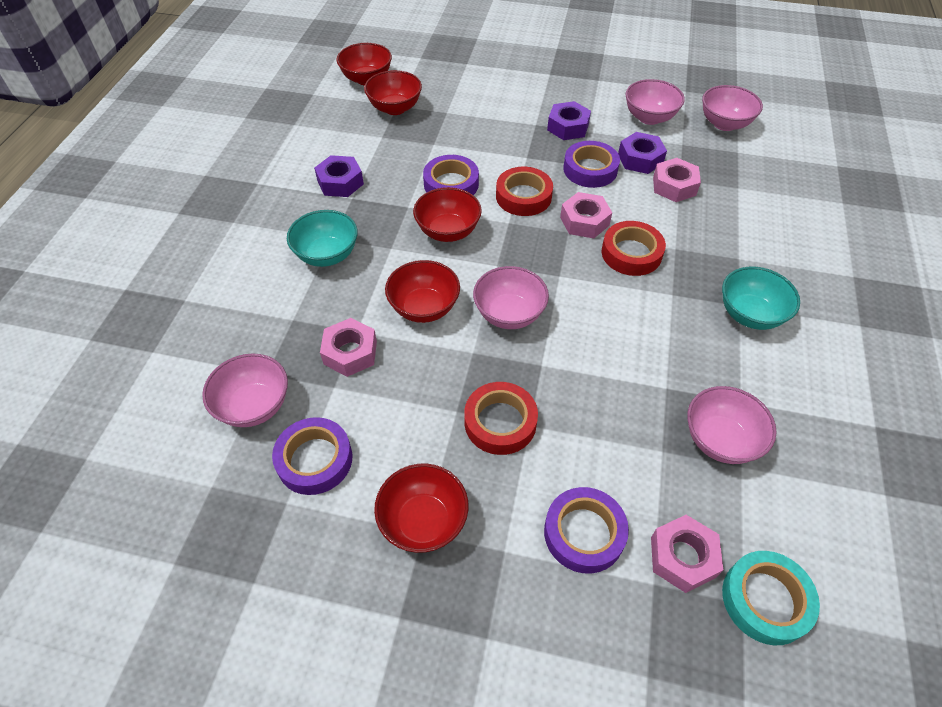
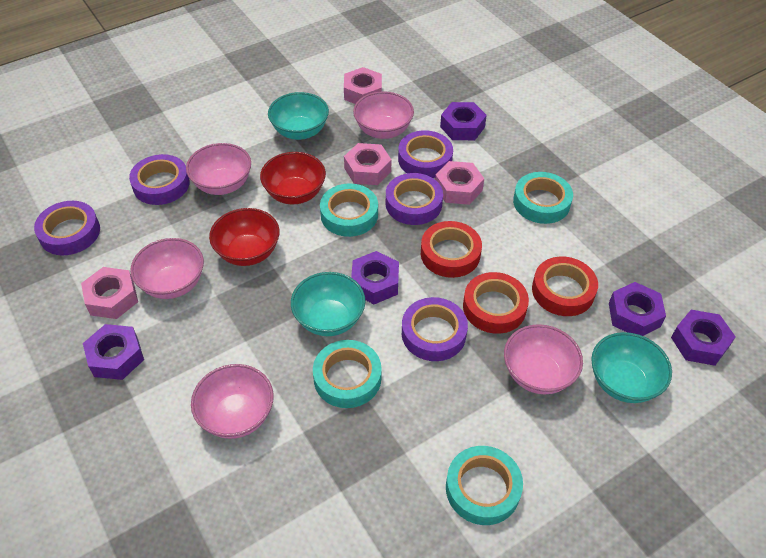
purple nut: [314,155,364,197] [547,101,591,140] [618,132,667,174] = 3 -> [83,324,144,380] [351,251,399,304] [440,102,487,140] [609,282,666,336] [671,310,736,366] = 5
purple tape: [272,417,352,495] [423,155,479,195] [544,487,629,574] [563,141,620,188] = 4 -> [34,201,100,255] [129,154,190,205] [386,173,443,225] [398,130,453,178] [402,297,468,361] = 5
red bowl: [336,43,392,85] [364,70,422,115] [374,463,469,553] [385,260,460,323] [413,187,482,242] = 5 -> [209,208,280,266] [260,152,326,204] = 2
turquoise bowl: [287,210,358,267] [722,267,800,330] = 2 -> [268,92,329,140] [291,272,365,336] [591,332,672,403] = 3
turquoise tape: [722,551,820,645] = 1 -> [313,340,382,408] [320,183,378,237] [446,446,523,525] [513,172,573,224] = 4

